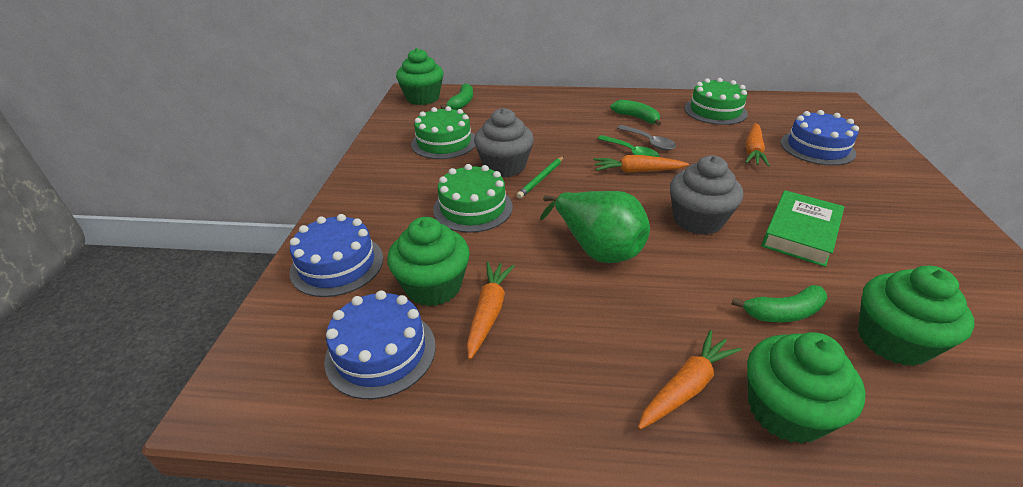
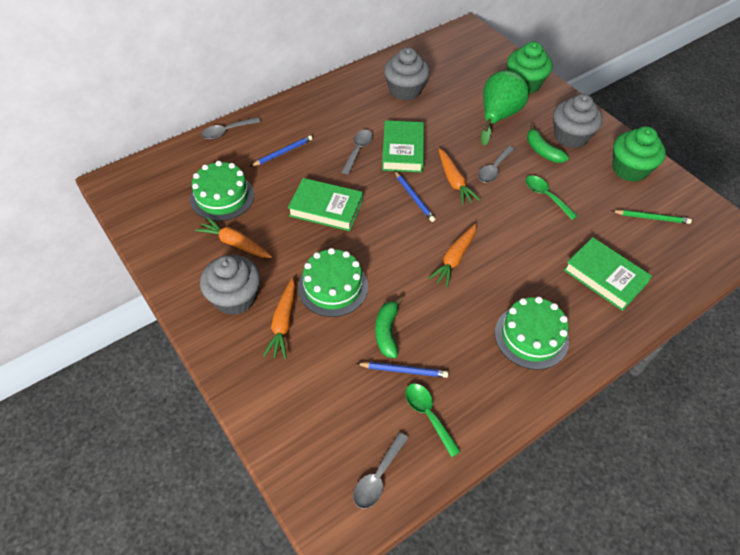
blue cake: [290,214,383,297] [324,290,436,399] [780,110,859,166] = 3 -> none = 0
blue pencil: none = 0 -> [250,135,313,167] [356,362,449,378] [395,171,435,222] = 3
green banana: [440,83,473,110] [610,100,661,126] [731,285,827,322] = 3 -> [375,297,403,358] [527,125,569,163] = 2
green book: [761,190,844,267] = 1 -> [288,178,363,231] [382,120,424,173] [564,237,652,311] = 3
green cupcake: [388,217,470,306] [396,48,443,105] [747,332,866,444] [858,266,975,366] = 4 -> [507,41,553,94] [612,126,666,182] = 2
green spoon: [597,135,659,157] = 1 -> [405,383,461,457] [525,176,578,220] = 2
grey cupcake: [474,108,534,177] [670,155,743,235] = 2 -> [200,255,260,315] [384,47,430,101] [553,94,603,148] = 3
grey spoon: [617,125,676,150] = 1 -> [201,117,260,139] [341,130,373,175] [353,432,408,509] [478,146,515,183] = 4

